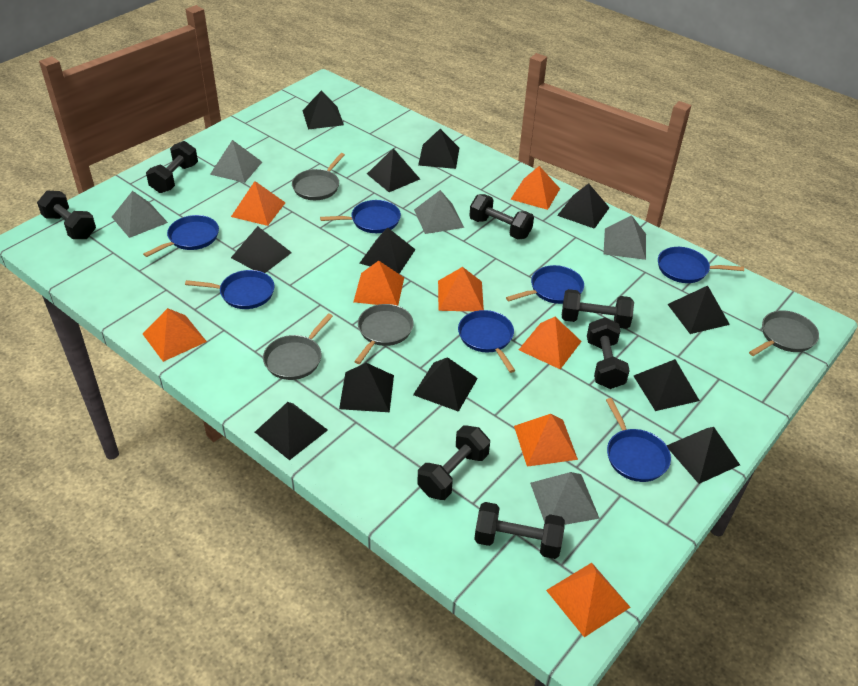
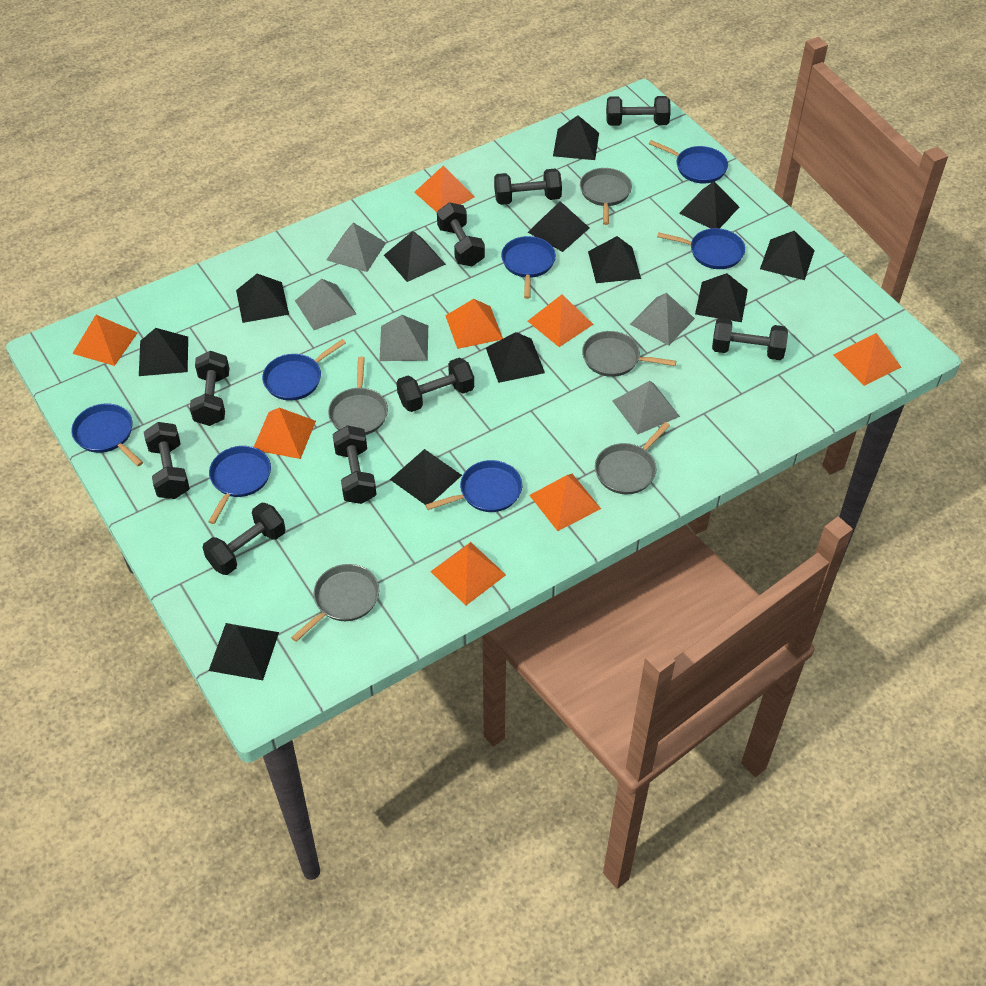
black dumbbell: [37,191,96,239] [146,141,198,193] [417,425,490,500] [469,194,534,240] [474,502,565,559] [562,289,634,329] [587,317,630,389] = 7 -> [144,422,190,499] [190,351,230,426] [203,503,286,575] [332,425,377,504] [396,357,474,412] [437,202,485,266] [494,169,562,205] [606,96,671,126] [712,318,788,360] = 9
grey pan: [263,313,333,380] [292,153,345,200] [354,304,414,364] [749,311,819,356] = 4 -> [291,564,379,642] [328,357,388,435] [580,168,632,225] [582,331,676,377] [595,422,670,494] = 5

